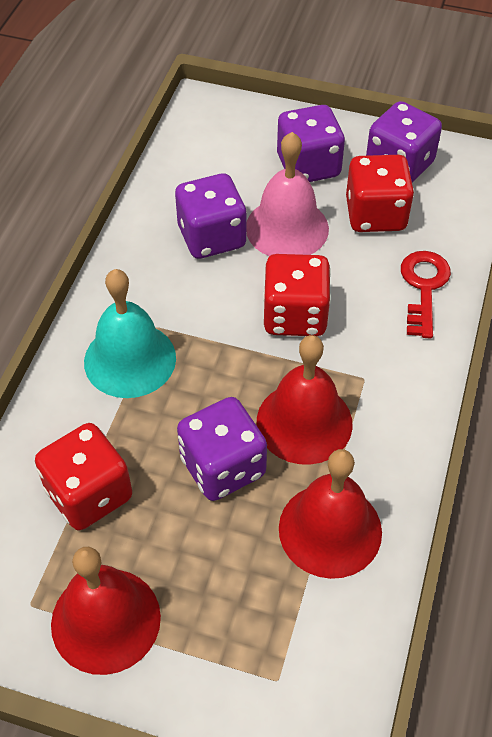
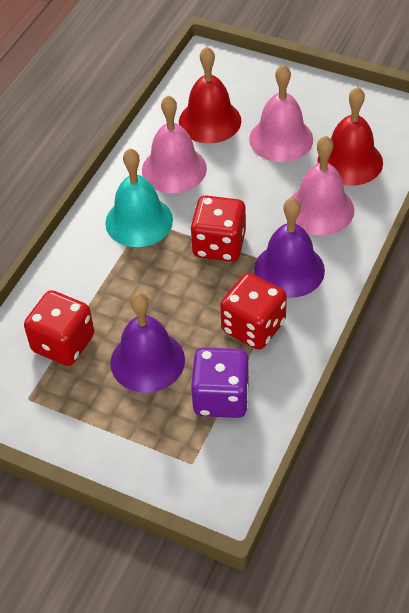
pink bell: [246,132,329,256] = 1 -> [142,95,207,193] [249,64,313,162] [291,136,354,235] = 3
purple bell: none = 0 -> [110,292,185,393] [254,198,325,298] = 2
purple dice: [175,173,247,259] [177,397,267,501] [277,105,345,182] [366,101,442,183] = 4 -> [191,347,250,418] = 1
red bell: [51,547,161,675] [257,335,353,465] [279,449,382,579] = 3 -> [179,47,241,144] [317,87,383,186] = 2
red key: [401,251,451,339] = 1 -> none = 0

